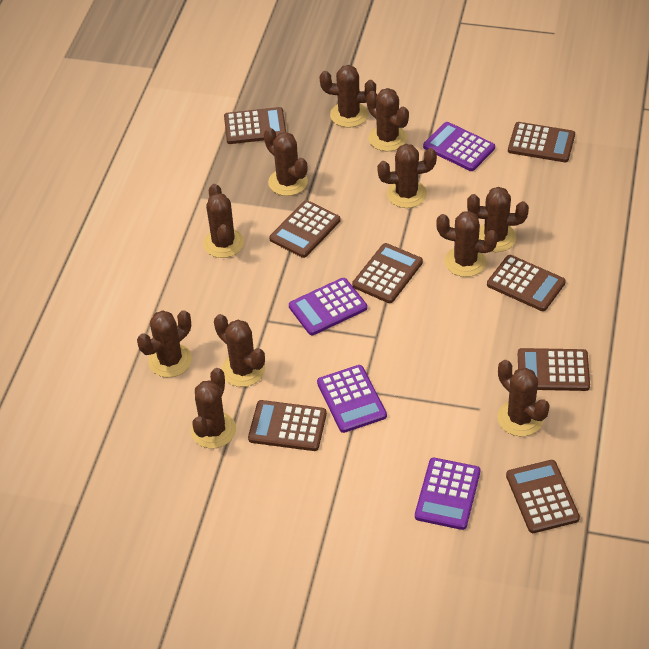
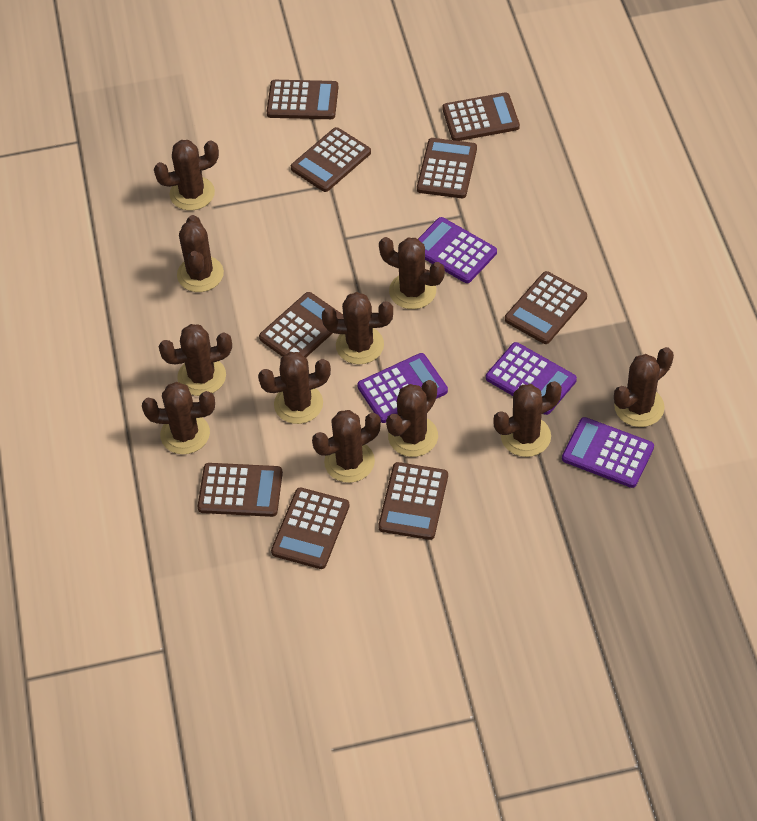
brown calculator: [224,107,286,144] [248,400,327,451] [269,200,340,258] [352,243,423,303] [487,255,566,311] [506,460,580,533] [508,122,575,162] [518,348,590,391] = 8 -> [198,463,283,517] [259,292,344,358] [267,80,338,119] [271,488,350,569] [291,127,371,192] [378,462,448,540] [417,138,477,198] [442,92,520,141] [505,271,587,344] = 9

